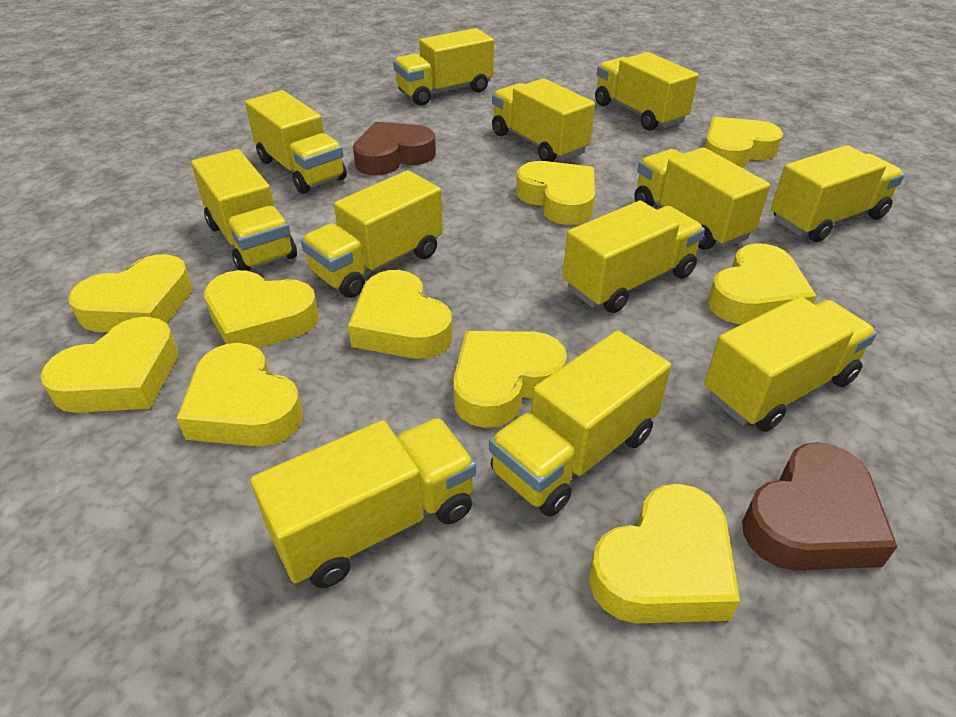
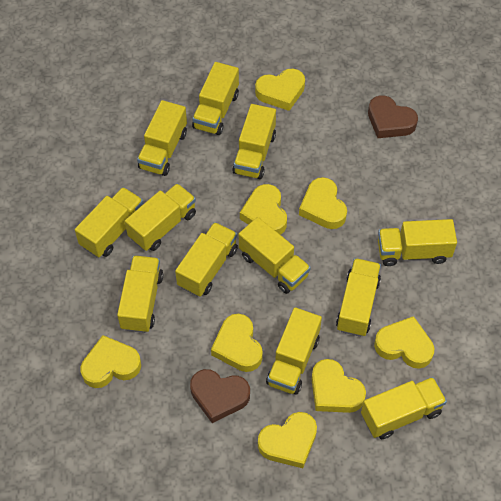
yellow heart: [40,317,178,413] [68,254,193,332] [176,343,303,447] [204,270,319,348] [348,270,452,359] [453,331,567,428] [516,161,595,225] [589,484,740,623] [705,117,783,168] [708,243,816,324] = 10 -> [81,335,141,388] [211,314,263,372] [240,184,287,235] [255,69,305,111] [258,412,317,468] [299,177,347,229] [311,359,366,413] [374,316,434,369] = 8

